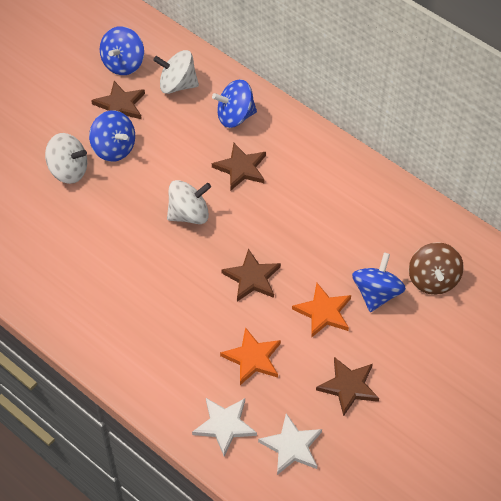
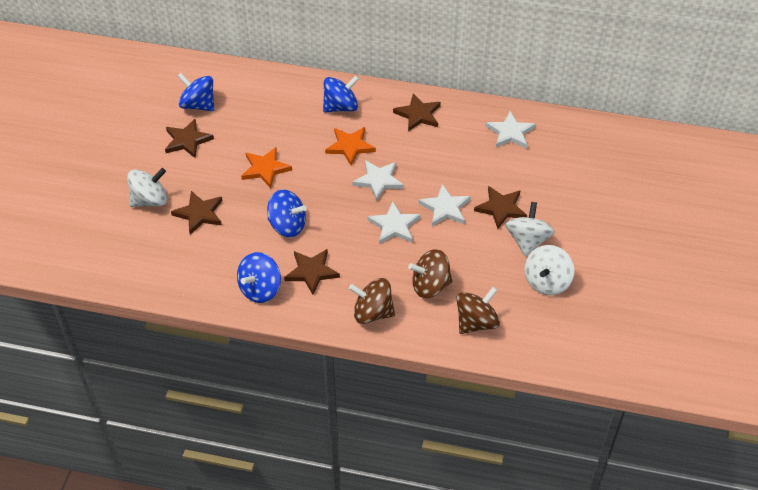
brown spinning top: [409,242,464,295] = 1 -> [349,278,395,324] [408,249,453,298] [456,287,500,334] = 3
brown star: [91,81,145,119] [212,143,266,190] [221,248,281,301] [316,357,379,416] = 4 -> [165,119,214,158] [171,191,222,235] [284,249,340,295] [393,94,441,131] [474,186,527,229] = 5
white star: [192,398,257,456] [258,413,322,475] = 2 -> [352,160,404,201] [367,202,421,244] [418,184,471,226] [486,111,536,149] = 4

